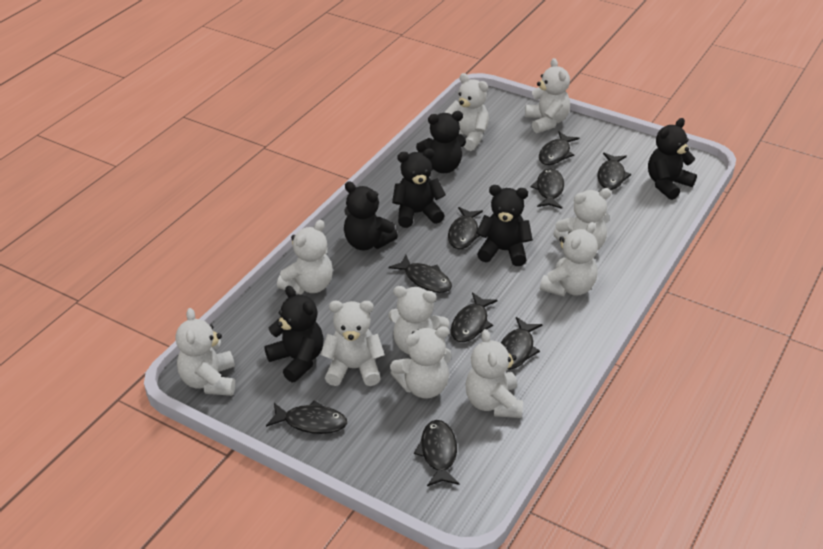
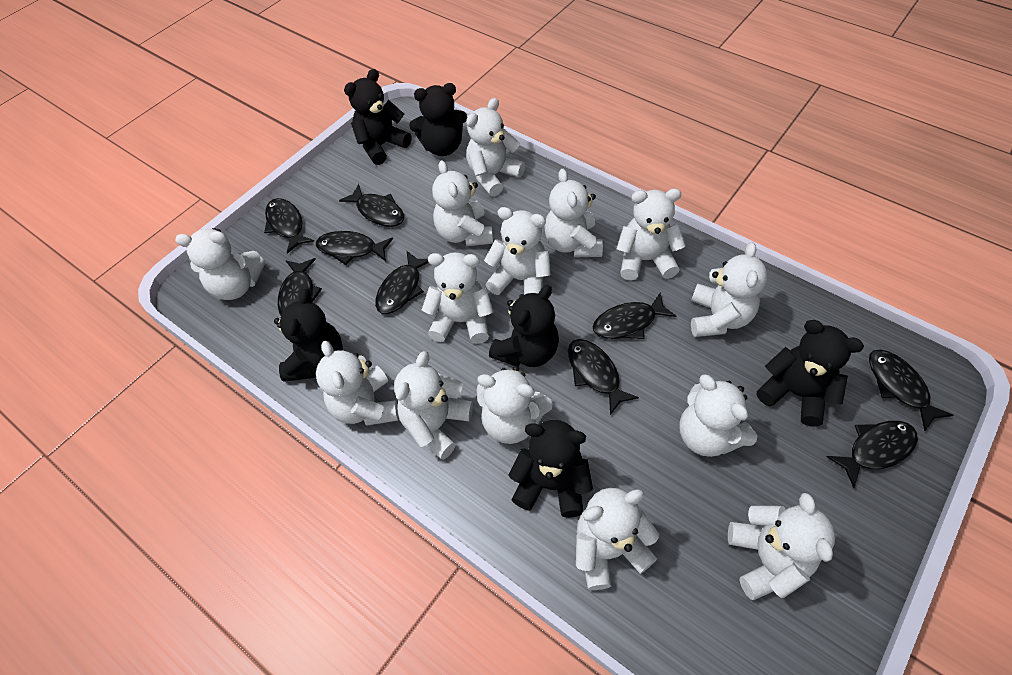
white teddy bear: [176,308,235,396] [277,220,333,294] [320,301,385,386] [388,286,449,354] [390,326,452,399] [444,73,489,151] [466,329,523,418] [525,58,570,133] [540,222,598,297] [553,188,611,251] = 10 -> [175,228,265,300] [316,341,399,426] [394,351,473,460] [422,252,494,344] [432,160,493,246] [466,98,525,197] [477,366,553,444] [484,207,551,295] [544,169,603,257] [576,488,659,590] [617,188,686,281] [679,374,757,457] [691,242,768,337] [728,493,835,600] = 14

